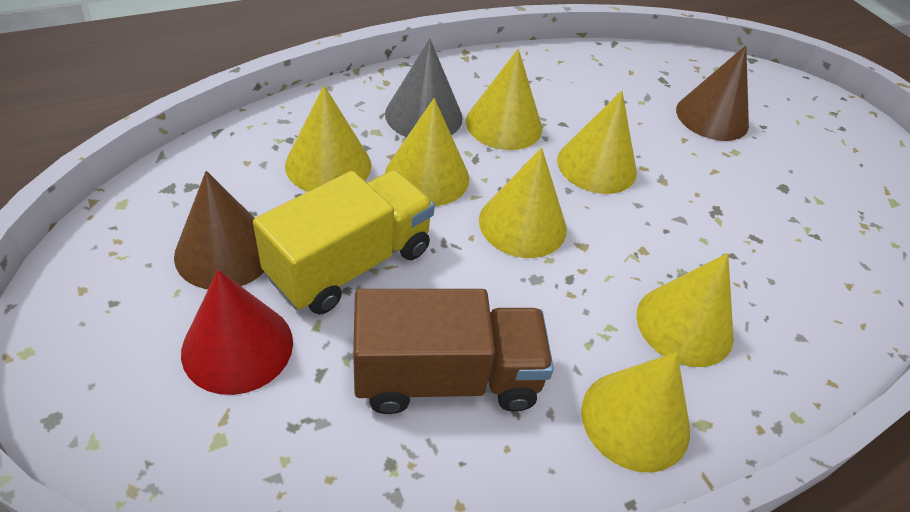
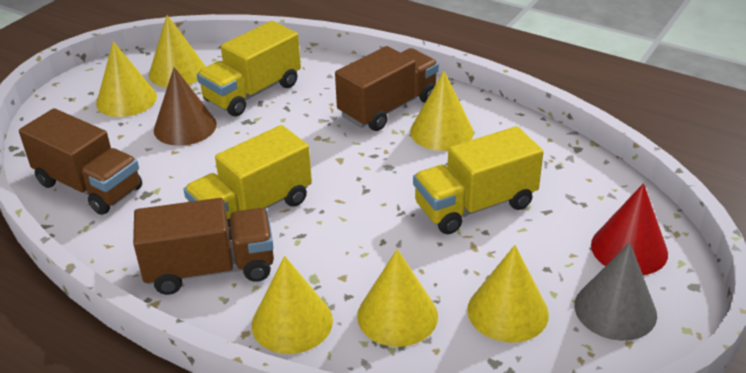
brown cone: [174,171,264,289] [676,45,749,141] = 2 -> [154,67,217,146] = 1
brown truck: [353,289,554,414] = 1 -> [19,108,142,215] [133,198,274,295] [335,46,439,131] = 3
yellow cone: [285,85,371,192] [385,98,469,206] [466,49,542,150] [479,148,567,258] [557,91,637,194] [581,352,690,472] [636,253,734,367] = 7 -> [96,41,157,117] [149,15,206,88] [252,256,333,354] [357,249,438,347] [410,71,474,151] [467,245,549,343] = 6
yellow truck: [253,170,435,315] = 1 -> [184,125,312,240] [197,21,301,116] [413,126,543,234] = 3

